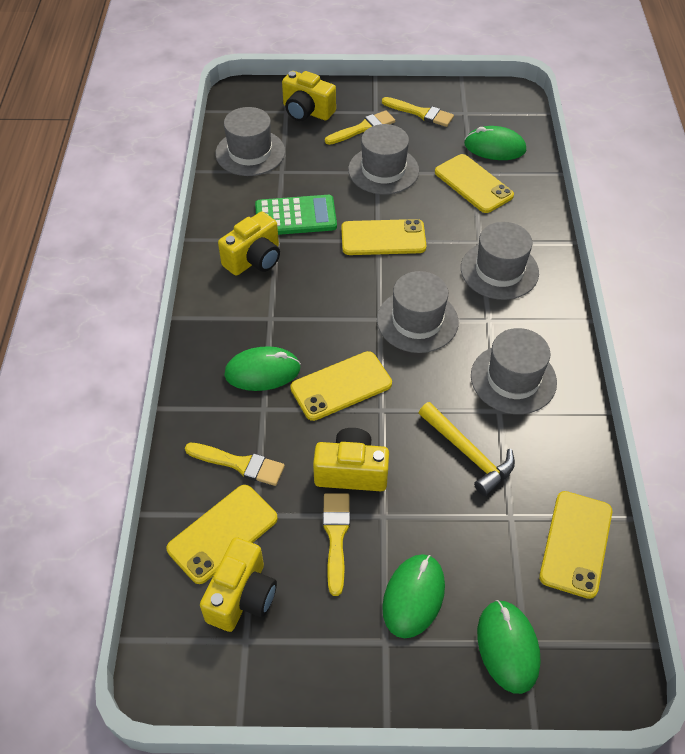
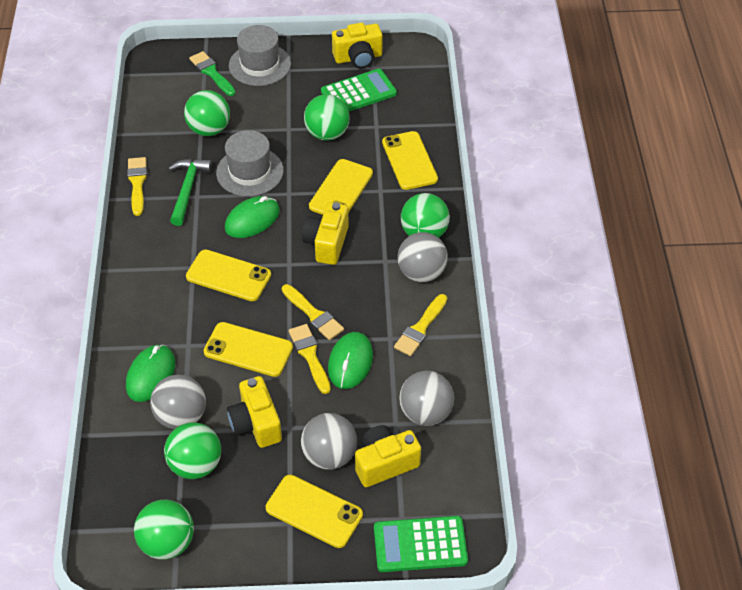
green ball: none = 0 -> [134,500,194,560] [164,422,221,479] [184,90,230,136] [304,94,350,141] [401,193,450,238] = 5
green brush: none = 0 -> [189,51,236,96] = 1
green calculator: [255,195,337,235] = 1 -> [321,69,397,111] [374,516,468,572] = 2
green hammer: none = 0 -> [169,159,212,226] = 1
green mouse: [224,346,301,391] [382,554,445,638] [464,126,526,160] [477,600,540,694] = 4 -> [126,344,175,402] [225,196,280,238] [328,332,373,389] = 3
grey ball: none = 0 -> [150,375,206,429] [301,413,357,470] [397,232,448,282] [399,371,454,426] = 4
grey hat: [215,107,285,176] [348,124,419,194] [377,271,459,353] [461,222,539,300] [471,328,557,414] = 5 -> [216,130,284,197] [229,25,291,86] = 2
yellow hammer: [419,402,515,496] = 1 -> none = 0

